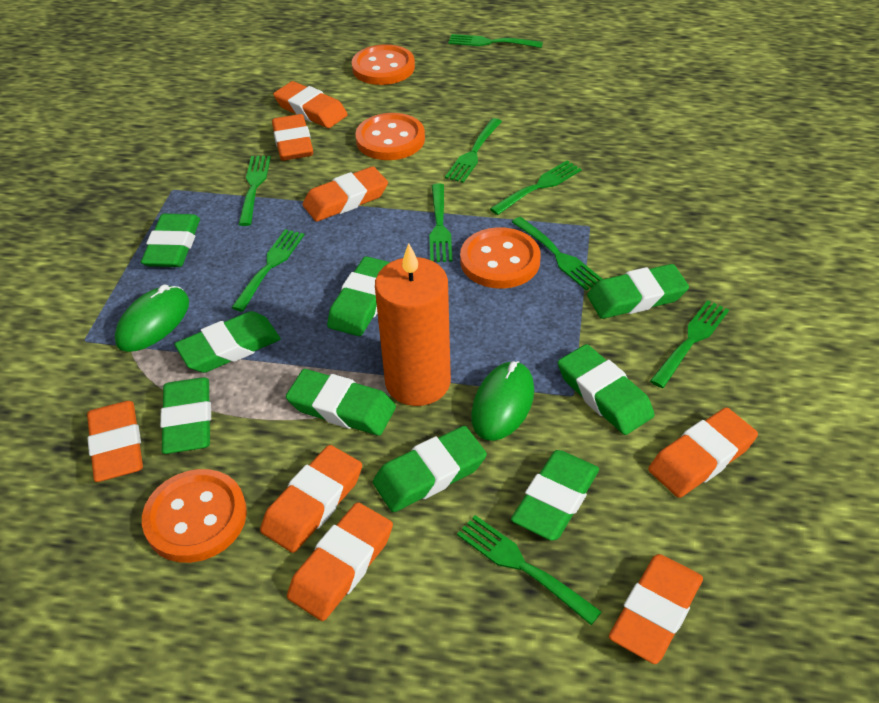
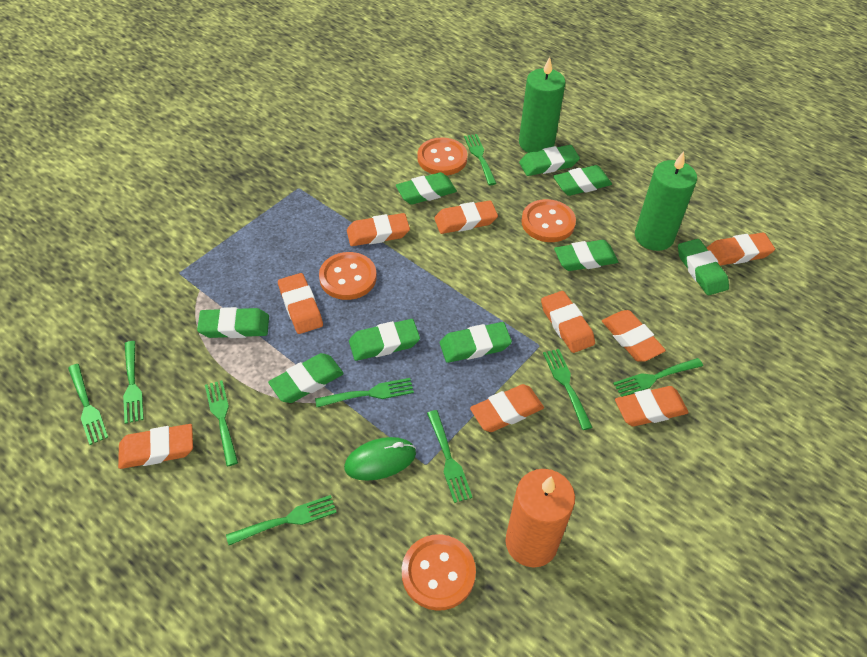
green candle: none = 0 -> [519,57,565,153] [635,151,697,251] = 2
green mouse: [115,284,189,352] [471,361,534,441] = 2 -> [344,437,416,481] = 1
orange eraser: [87,401,143,482] [260,445,362,553] [272,114,313,161] [273,81,348,128] [287,502,393,621] [302,166,388,222] [609,554,703,664] [648,407,758,498] = 8 -> [118,424,193,469] [278,273,323,334] [347,213,410,246] [434,200,498,234] [470,384,544,432] [541,291,595,353] [602,310,666,362] [615,386,689,426] [707,233,775,266] = 9

